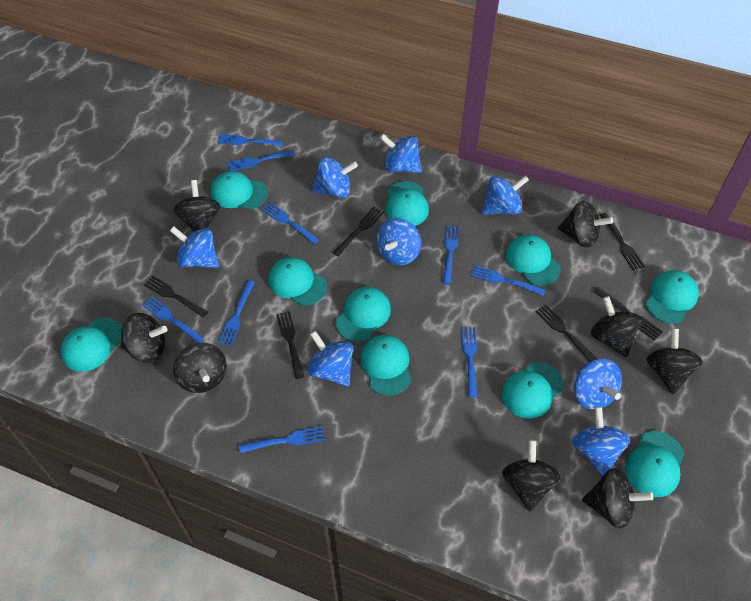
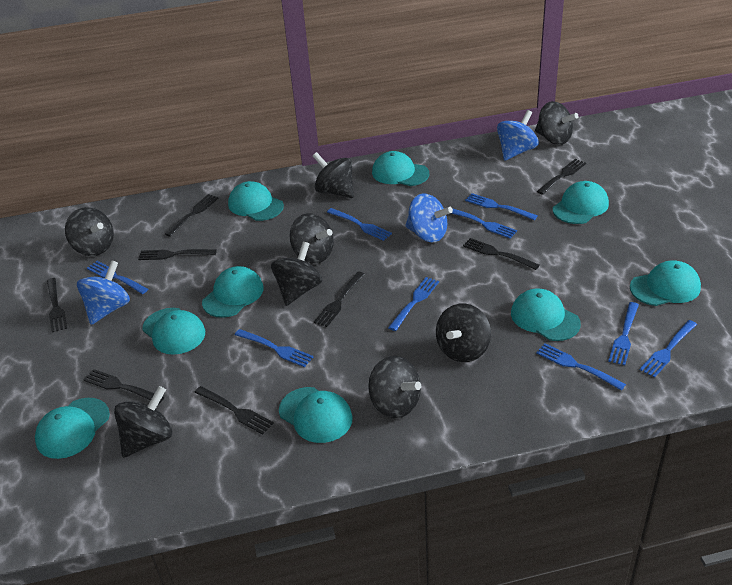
black fork: [144,276,208,317] [276,311,304,379] [333,207,384,257] [536,305,597,362] [594,287,663,341] [600,213,645,270] = 6 -> [47,278,67,333] [84,369,164,404] [138,249,217,260] [165,194,218,237] [194,386,274,435] [314,271,365,327] [463,238,539,270] [537,159,586,195] = 8
blue spinning top: [170,226,219,268] [307,331,353,387] [312,157,358,198] [377,218,421,265] [380,134,422,173] [482,175,529,215] [572,407,630,476] [574,359,622,409] = 8 -> [77,261,130,325] [405,194,453,242] [497,110,538,161] = 3
turquoise cap: [61,318,122,372] [211,171,268,209] [268,257,327,306] [335,287,391,342] [361,335,411,396] [386,181,429,226] [502,362,564,419] [506,235,561,286] [625,431,684,497] [645,270,699,324] = 10 -> [35,398,110,459] [142,308,205,355] [202,266,264,318] [228,181,284,221] [279,387,353,443] [372,151,429,186] [511,288,581,341] [553,181,609,224] [630,260,701,306] = 9

